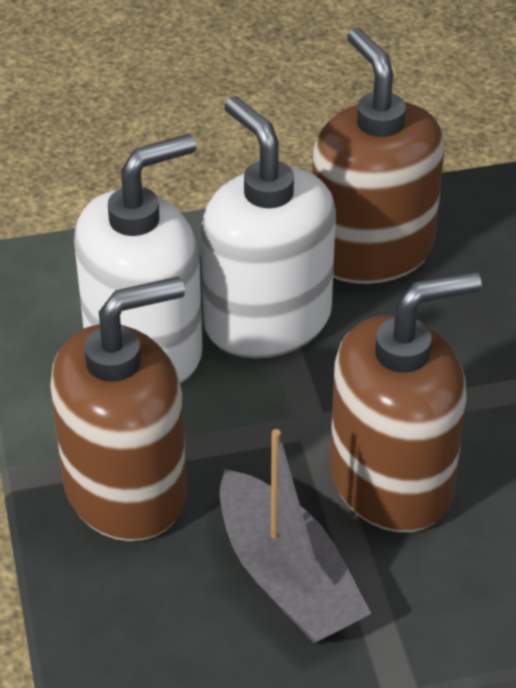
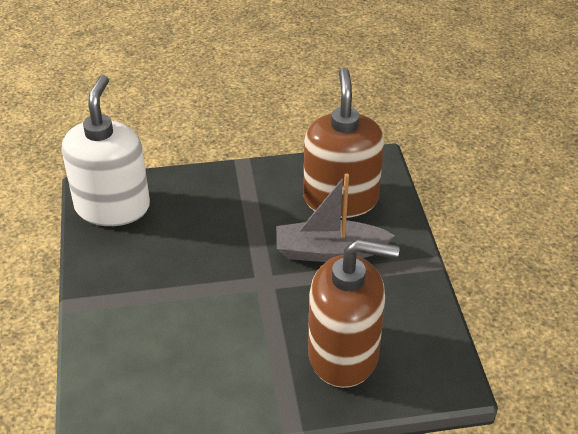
brown soap dispenser: [50,276,187,541] [312,28,445,284] [330,271,482,532] = 3 -> [303,68,384,218] [308,239,400,388] = 2
white soap dispenser: [74,134,202,384] [201,97,336,358] = 2 -> [62,75,150,226] = 1

